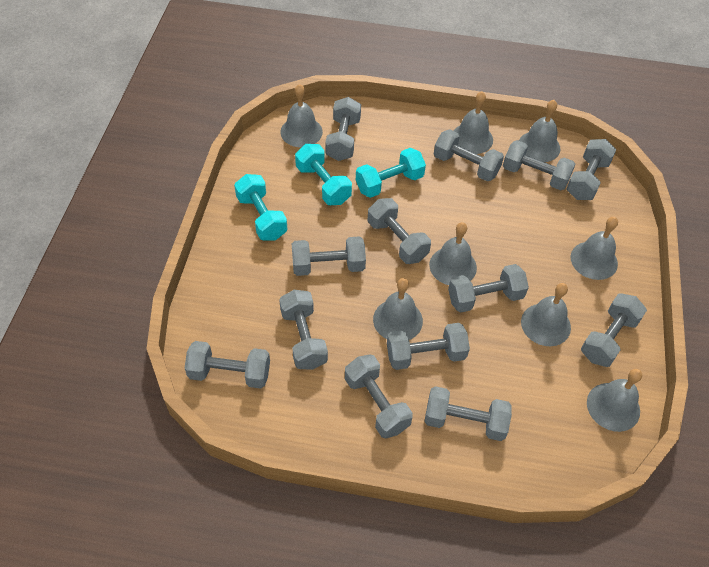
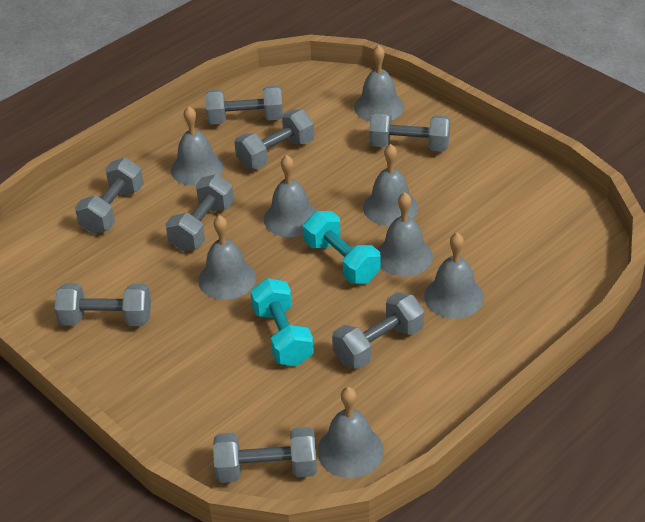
grey dumbbell: [185,341,270,389] [279,290,328,370] [292,236,366,276] [325,97,361,161] [345,354,413,438] [368,198,431,264] [387,323,470,370] [424,386,512,441] [434,129,504,181] [448,264,529,313] [503,140,575,190] [567,139,616,200] [581,293,647,367] = 13 -> [55,283,151,326] [75,158,144,234] [166,174,234,251] [205,86,283,125] [213,427,317,483] [234,109,314,169] [332,292,424,369] [369,111,450,152] = 8
turquoise dumbbell: [234,174,287,240] [295,144,352,205] [356,148,426,198] = 3 -> [250,278,314,366] [303,211,381,284] = 2

